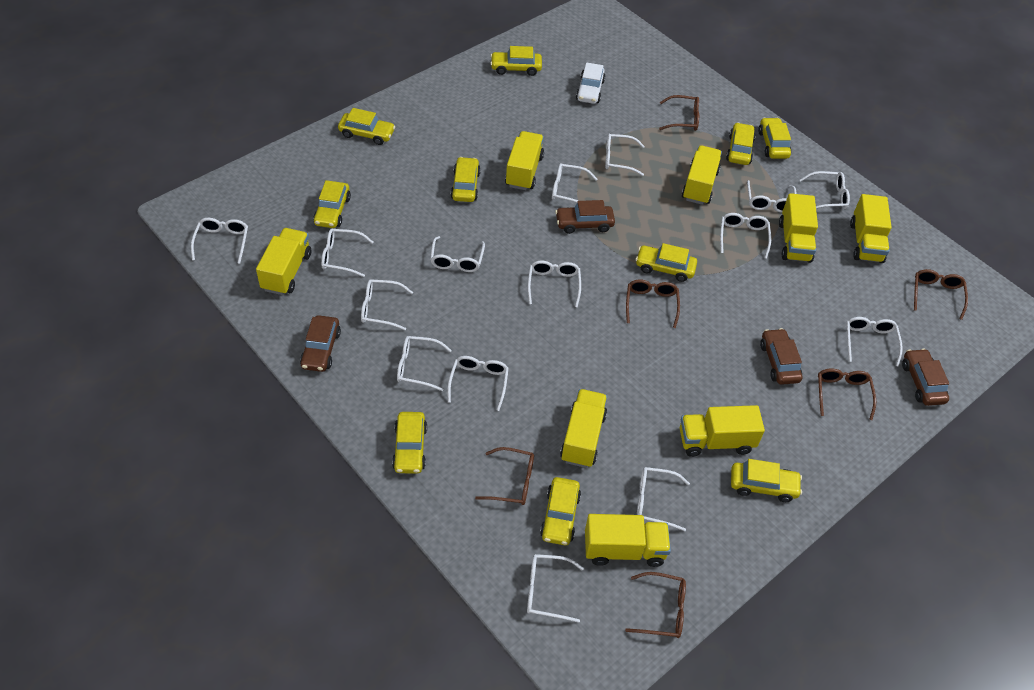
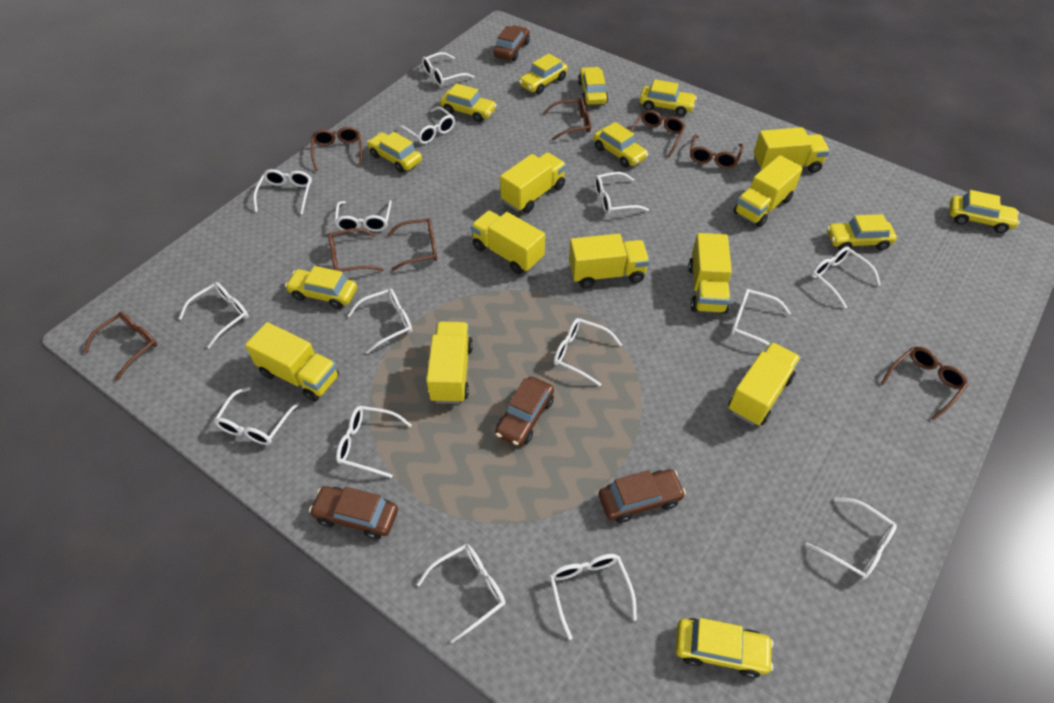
brown glasses: [475,447,534,505] [625,572,686,638] [626,279,680,328] [659,95,699,131] [818,368,876,420] [914,269,968,320] = 6 -> [83,312,157,381] [311,127,363,171] [328,228,384,272] [387,218,437,271] [543,98,591,140] [630,110,686,157] [690,135,744,169] [881,347,968,421] = 8
white car: [576,62,605,104] = 1 -> none = 0
yellow truck: [256,228,311,295] [505,131,544,190] [560,389,607,468] [585,514,671,567] [680,405,765,457] [682,145,722,205] [779,193,818,263] [850,194,892,263] = 8 -> [245,322,339,402] [426,322,473,404] [471,211,545,274] [500,152,566,213] [569,234,650,288] [688,233,732,314] [728,342,801,425] [733,155,803,227] [754,127,830,173] = 9

